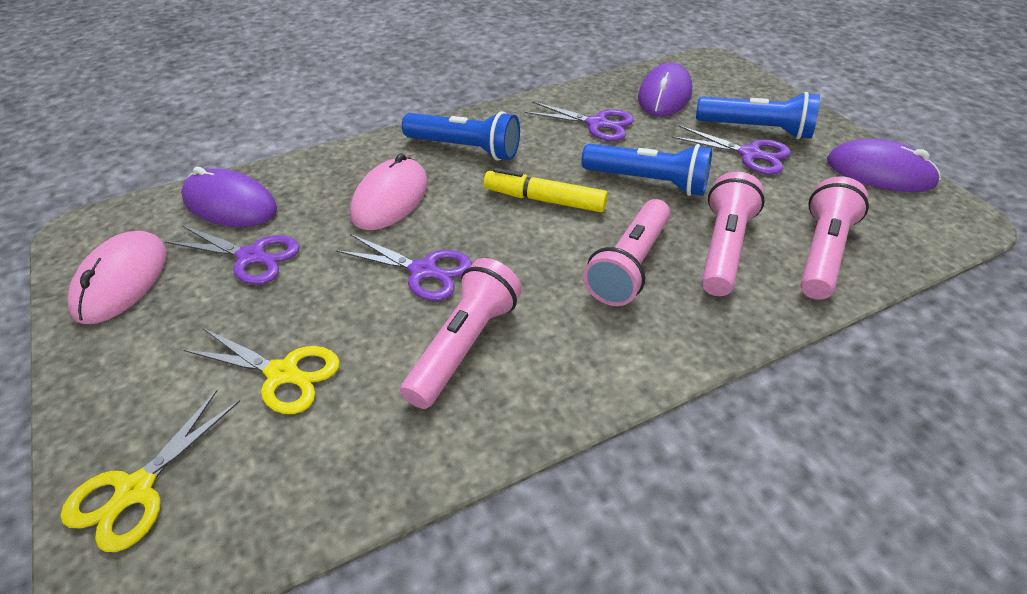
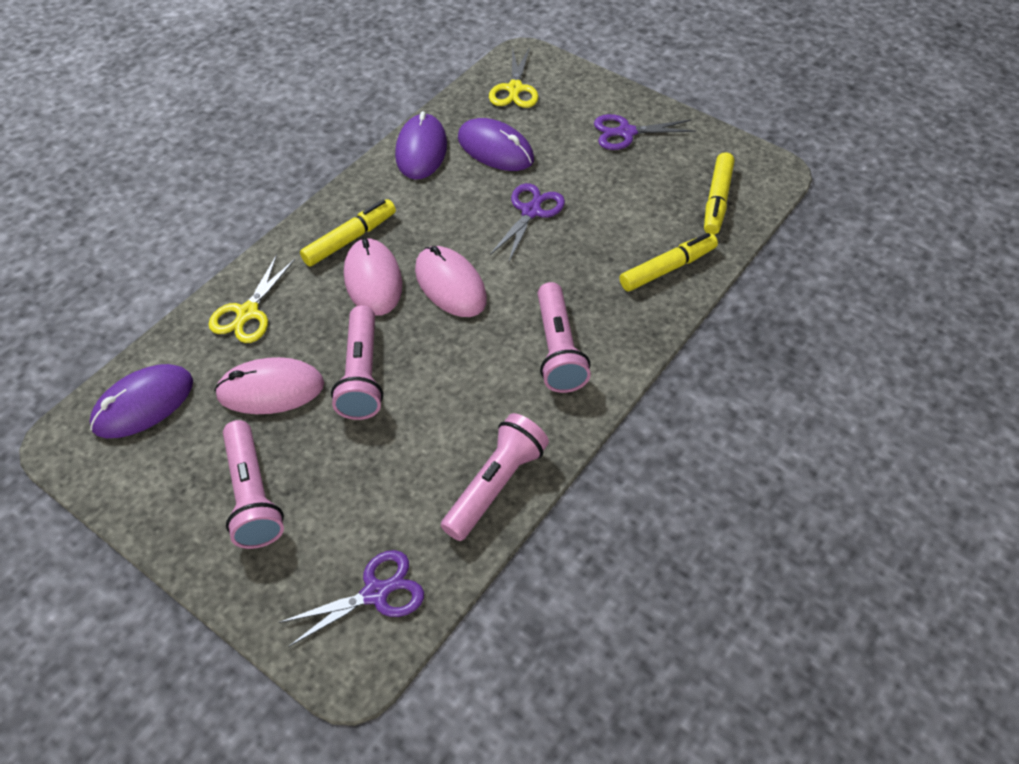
blue flashlight: [402,111,520,161] [581,144,712,196] [696,92,820,139] = 3 -> none = 0
pink mouse: [68,231,167,324] [350,153,428,230] = 2 -> [214,357,324,414] [344,238,402,316] [415,246,487,317] = 3
purple scissors: [165,225,300,284] [336,234,472,301] [525,101,634,141] [672,125,791,175] = 4 -> [279,550,424,647] [490,183,565,262] [594,114,696,150] = 3
yellow marker: [484,168,608,212] = 1 -> [300,199,396,266] [620,233,718,291] [704,152,735,235] = 3

